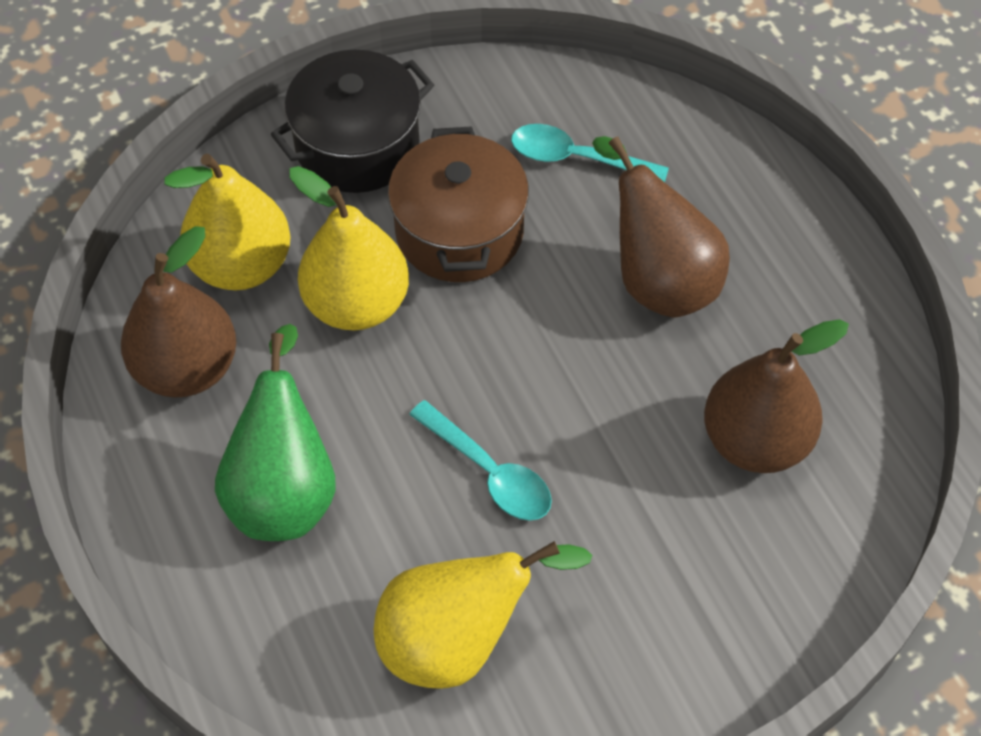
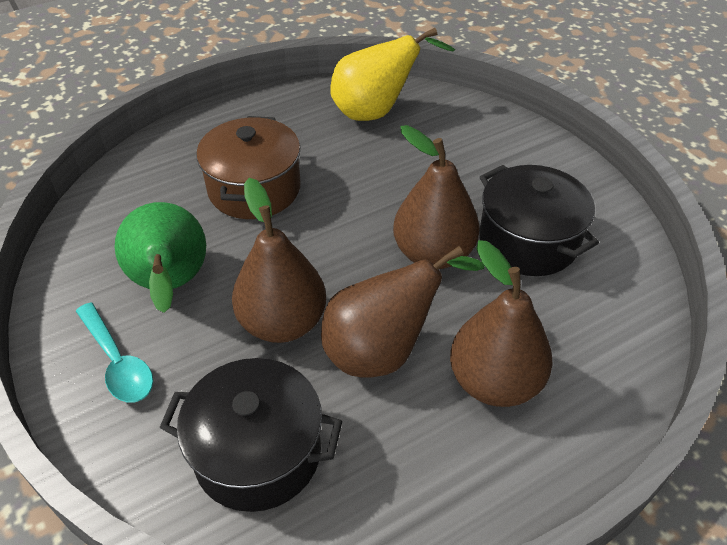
black pot: [271,50,434,193] = 1 -> [159,358,342,512] [479,165,599,276] = 2
brown pear: [121,226,236,398] [592,136,730,318] [704,319,849,473] = 3 -> [232,178,326,343] [321,246,485,377] [393,125,480,269] [450,240,553,407] = 4
turquoise spoon: [409,400,552,521] [511,124,669,182] = 2 -> [76,302,153,403] = 1
yellow pear: [164,154,291,290] [289,166,409,331] [374,541,592,689] = 3 -> [330,28,455,121] = 1

